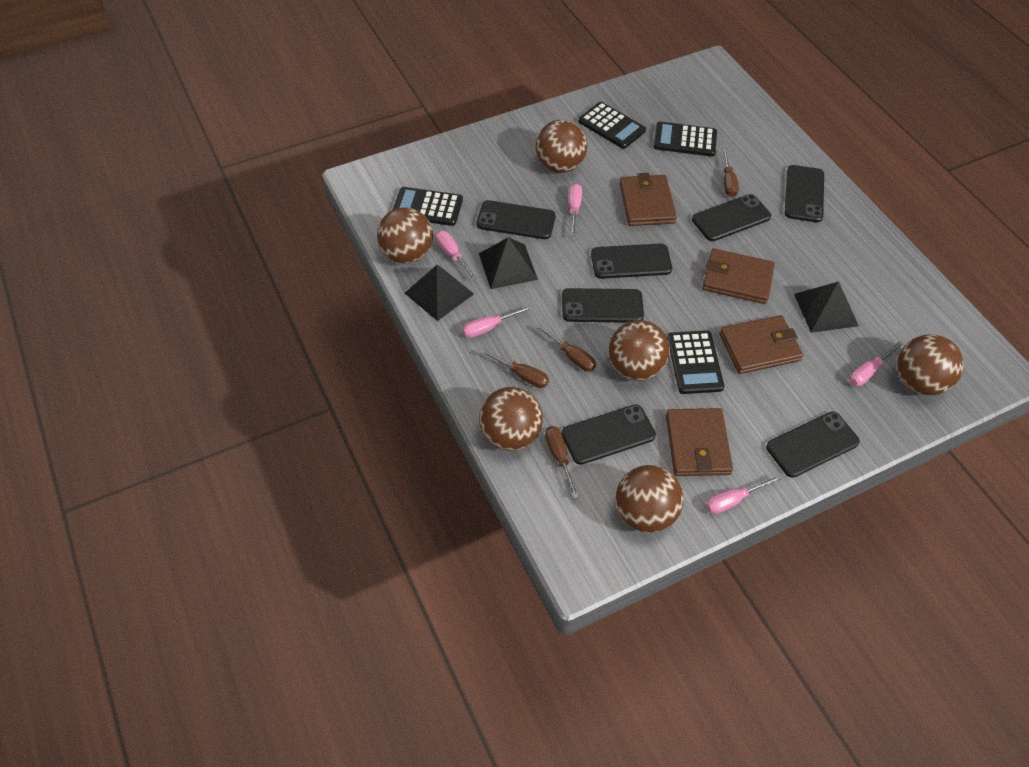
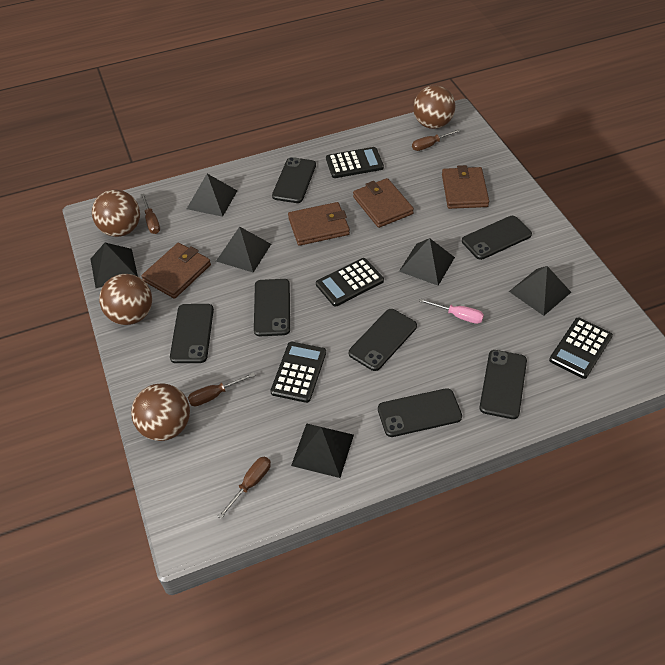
black pyramid: [405,265,474,321] [479,237,538,289] [794,281,859,333] = 3 -> [90,243,138,288] [187,174,237,217] [216,227,271,273] [291,423,354,478] [399,238,455,286] [509,266,571,316] = 6
brown ball: [377,207,433,264] [479,387,543,451] [536,120,587,173] [609,320,670,381] [616,465,683,533] [897,334,964,395] = 6 -> [92,189,140,237] [99,274,152,325] [131,383,190,441] [413,85,456,129] = 4
pink screwdriver: [436,231,477,280] [462,305,532,338] [569,183,582,236] [706,475,781,514] [850,341,903,386] = 5 -> [419,299,484,324] = 1

